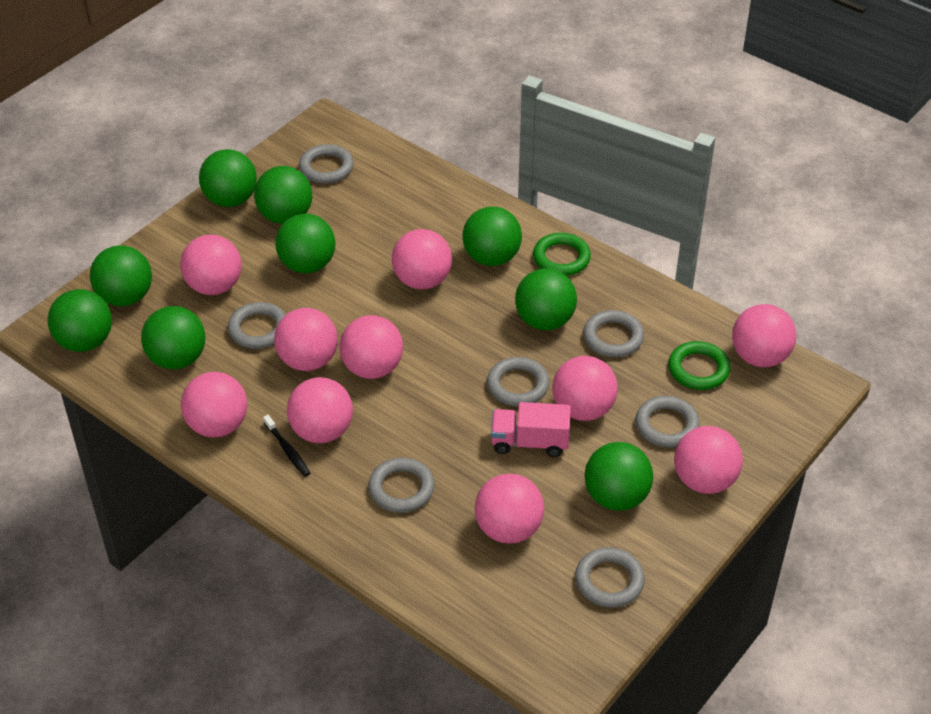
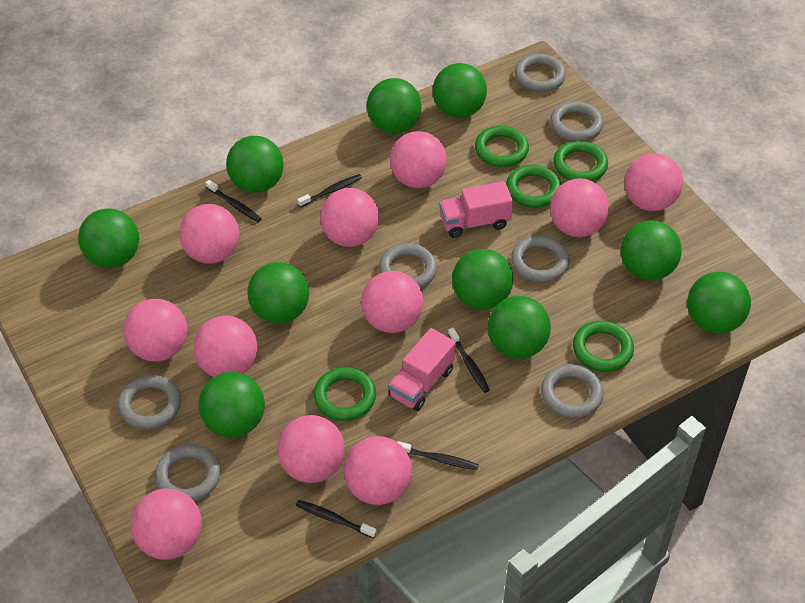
black toothbrush: [263,415,310,477] = 1 -> [206,180,262,222] [296,500,377,538] [297,174,362,208] [397,441,479,470] [448,328,490,393] = 5
green ball: [48,289,112,352] [90,245,152,306] [141,306,206,369] [199,149,257,207] [254,166,312,224] [275,214,335,273] [462,207,522,266] [515,268,577,330] [584,442,653,511] = 9 -> [78,208,139,268] [198,372,265,437] [226,136,284,193] [248,262,309,324] [367,78,422,134] [433,63,487,118] [452,249,513,310] [488,296,551,359] [621,220,681,281] [687,272,751,334] = 10
green ring: [533,233,591,276] [668,341,730,390] = 2 -> [313,367,376,421] [475,126,529,167] [506,165,561,208] [553,141,608,181] [573,320,634,372] = 5
pink ball: [180,235,242,295] [181,372,248,438] [274,308,338,371] [287,377,353,443] [339,315,403,379] [392,229,452,289] [475,474,544,544] [552,356,618,421] [674,426,743,494] [732,304,797,367] = 10 -> [123,299,187,361] [131,488,202,559] [179,204,239,264] [193,316,257,377] [277,415,345,483] [320,188,379,247] [344,436,412,505] [361,271,423,333] [390,131,447,188] [550,178,609,237] [624,153,683,211] = 11
pink truck: [491,402,571,457] = 1 -> [388,328,456,411] [439,181,513,238] = 2

